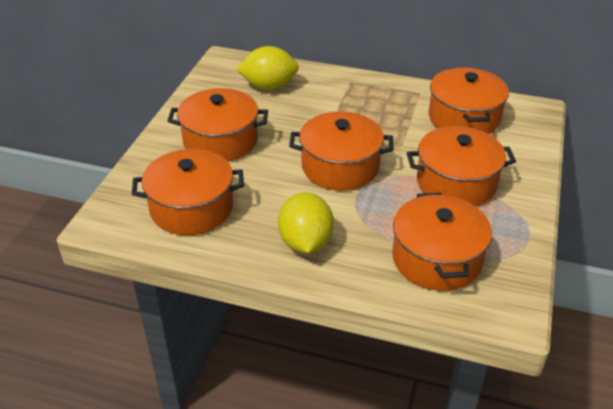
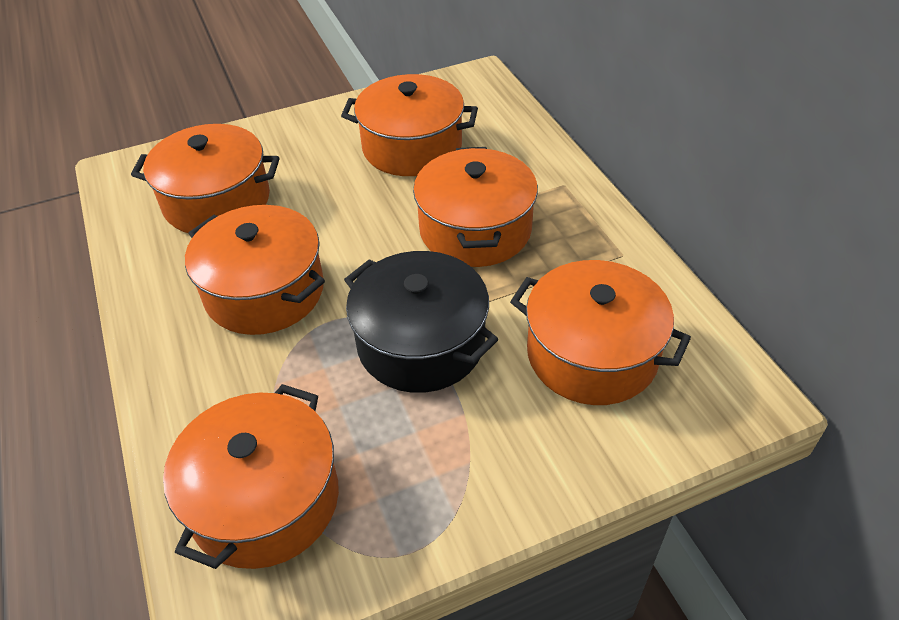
black pot: none = 0 -> [344,251,498,393] = 1
yellow lemon: [236,46,299,90] [278,192,334,254] = 2 -> none = 0

